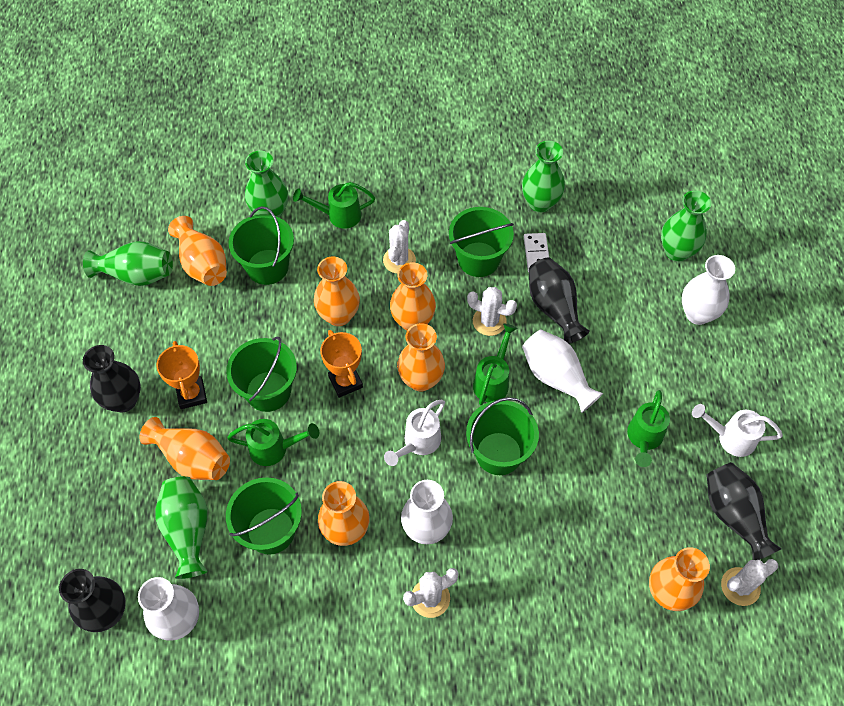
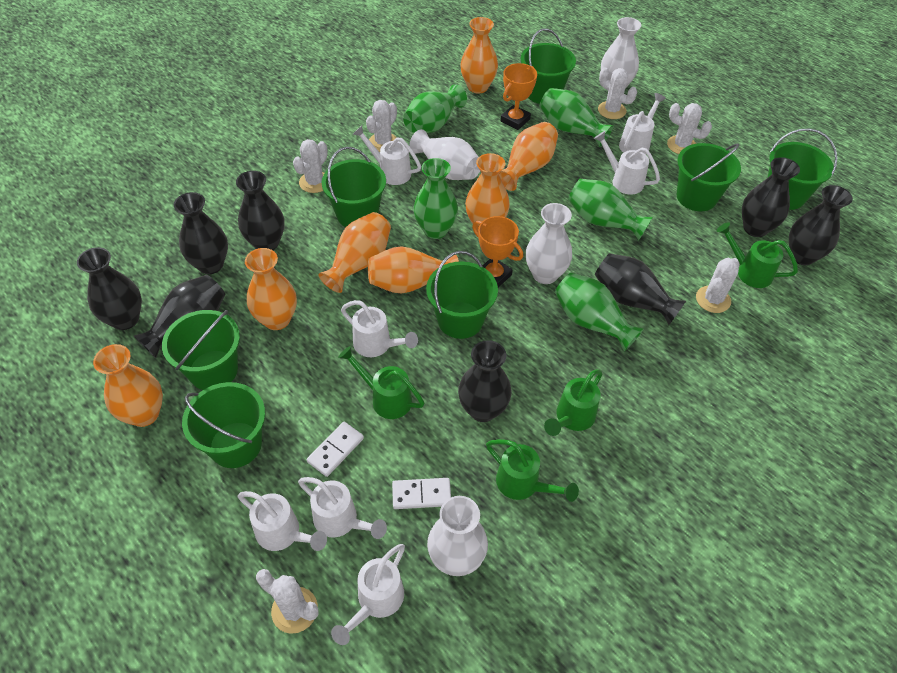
black vase: [59,569,126,632] [83,345,141,412] [529,258,590,344] [706,462,782,560] = 4 -> [77,247,142,330] [134,275,225,358] [174,192,228,274] [236,171,285,250] [458,340,511,422] [595,253,686,325] [742,157,800,237] [789,185,853,265] = 8
green bucket: [226,337,297,412] [226,477,302,555] [228,206,294,285] [449,207,514,277] [466,397,539,475] = 5 -> [162,310,240,390] [182,382,265,468] [322,147,386,227] [426,251,498,339] [521,29,576,104] [677,143,741,211] [767,129,837,210] = 7
white cactus: [383,220,416,274] [403,568,459,618] [467,287,517,336] [721,559,778,606] = 4 -> [256,569,318,634] [293,139,328,193] [366,100,397,152] [598,68,637,119] [667,103,712,154] [696,258,739,313] = 6
white domino: [524,233,549,273] = 1 -> [307,422,364,477] [392,478,451,509] = 2
white watering can: [384,399,445,466] [692,404,783,457] = 2 -> [238,491,327,551] [298,477,387,539] [331,544,405,645] [341,300,418,357] [353,126,421,185] [594,131,660,194] [619,93,666,155] = 7

